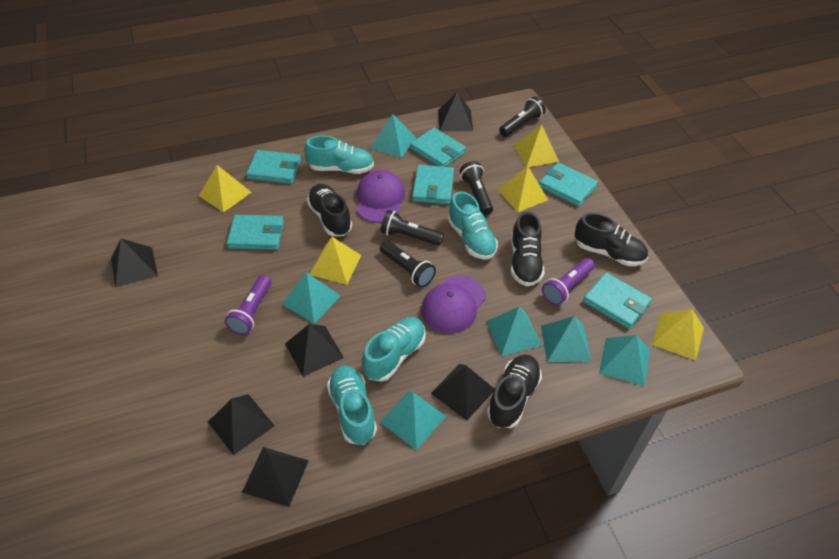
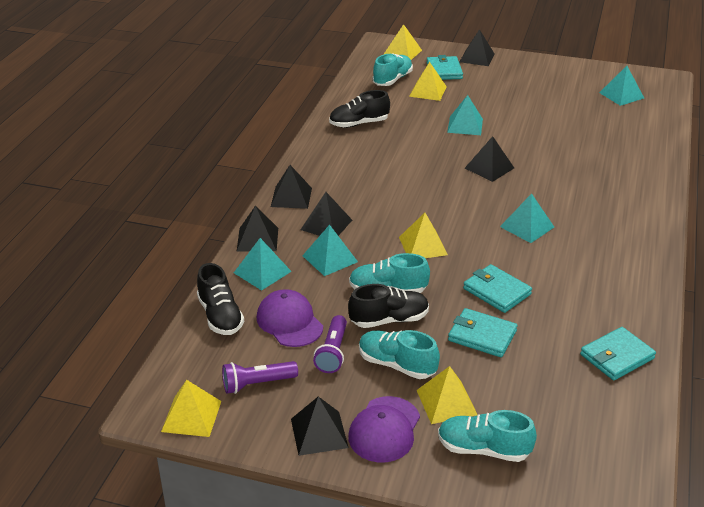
black flashlight: [380,240,436,287] [381,210,444,246] [460,161,493,215] [499,97,546,137] = 4 -> none = 0
black shoe: [307,184,352,236] [487,355,542,428] [511,211,544,286] [575,213,648,266] = 4 -> [197,263,244,335] [329,90,390,128] [348,284,429,328] = 3
turquoise pyramid: [282,272,341,324] [371,114,416,158] [380,390,446,450] [486,306,542,356] [541,316,591,362] [599,335,650,386] = 6 -> [234,238,292,291] [302,225,358,276] [447,95,483,135] [500,193,554,243] [599,66,644,106] = 5
turquoise wallet: [227,215,284,250] [246,150,301,184] [410,128,466,167] [412,165,454,204] [539,163,598,206] [583,272,652,329] = 6 -> [427,55,463,80] [448,308,517,357] [463,264,532,313] [580,327,656,381] = 4

